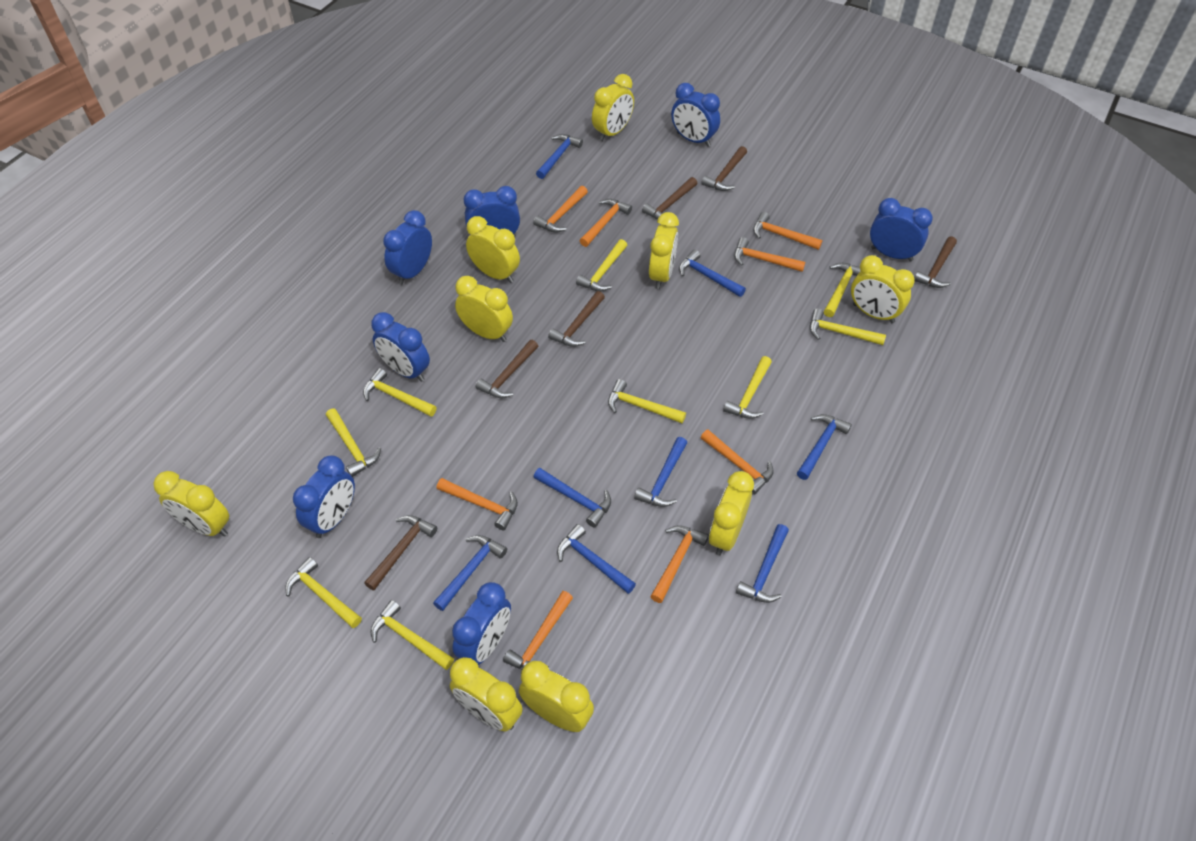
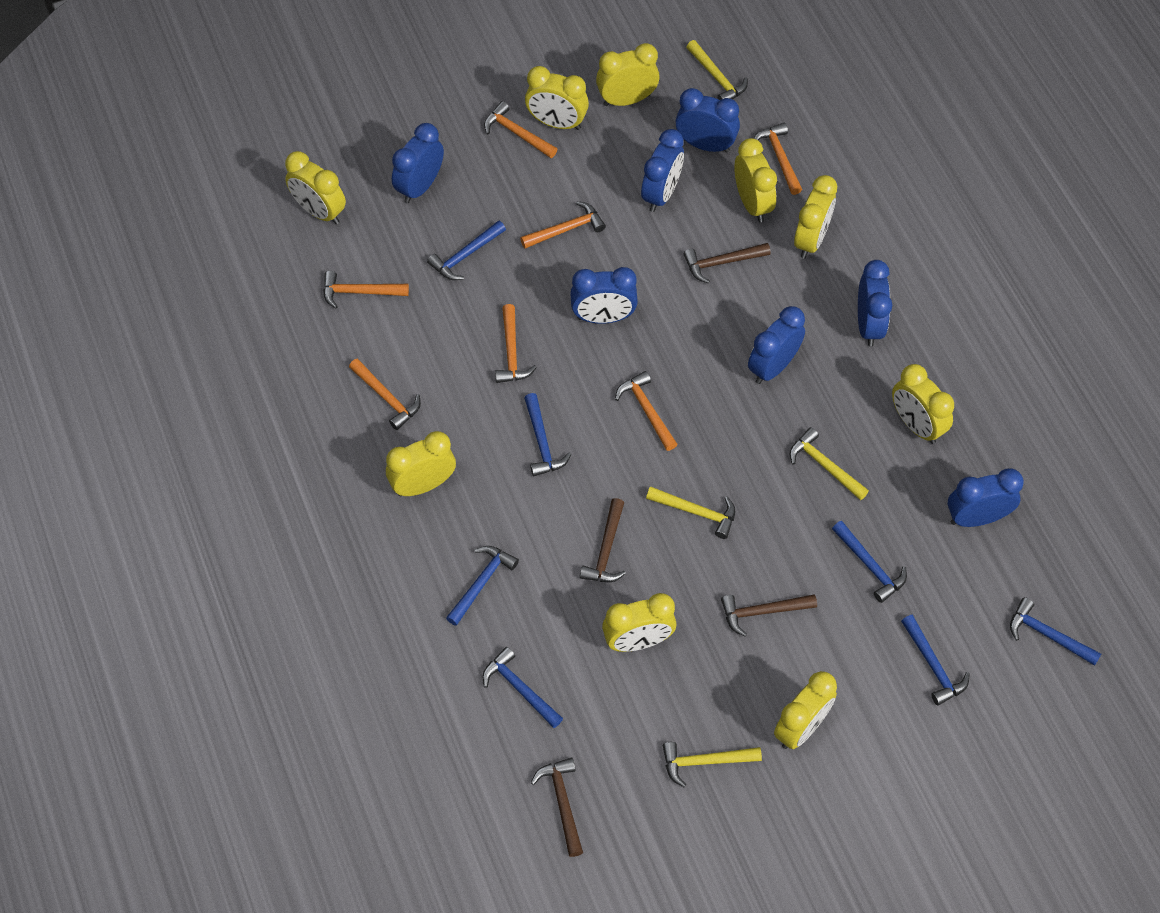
blue hammer: [433,535,507,611] [534,468,611,528] [536,134,583,179] [557,524,636,594] [634,437,687,507] [679,249,746,297] [736,524,789,603] [797,414,852,480] = 8 -> [427,220,506,280] [446,546,519,626] [483,647,563,728] [524,393,571,477] [832,521,907,603] [901,615,970,706] [1010,597,1101,666] = 7
brown hammer: [364,515,437,590] [476,340,538,399] [548,291,605,347] [642,177,697,220] [701,146,747,191] [914,236,957,288] = 6 -> [531,758,583,857] [580,498,626,582] [683,243,771,283] [721,594,817,636] = 4
orange hammer: [437,478,518,530] [503,591,573,671] [533,186,588,233] [580,199,632,247] [650,525,709,603] [701,430,774,495] [734,237,805,272] [753,212,822,250] = 8 -> [323,271,409,309] [349,359,421,430] [484,101,557,158] [495,304,537,383] [520,201,606,248] [615,371,677,451] [754,123,802,195] = 7
yellow hammer: [285,557,362,628] [326,408,381,477] [363,368,437,417] [371,600,454,670] [576,239,627,292] [608,379,686,423] [723,356,772,419] [810,308,886,345] [824,263,860,317] = 9 -> [646,486,735,539] [663,742,762,787] [686,40,748,100] [790,427,869,500] = 4

